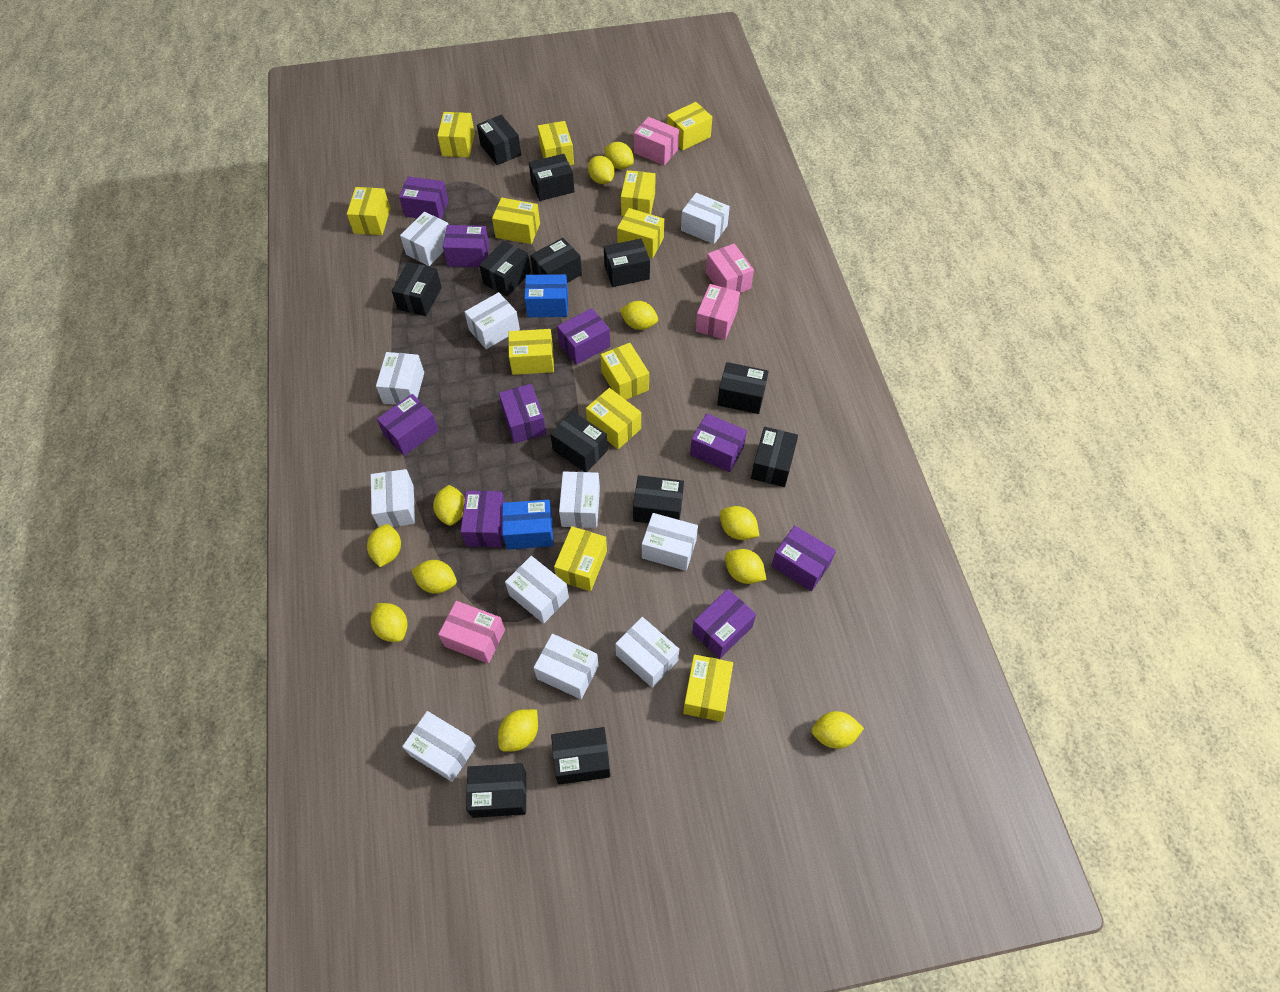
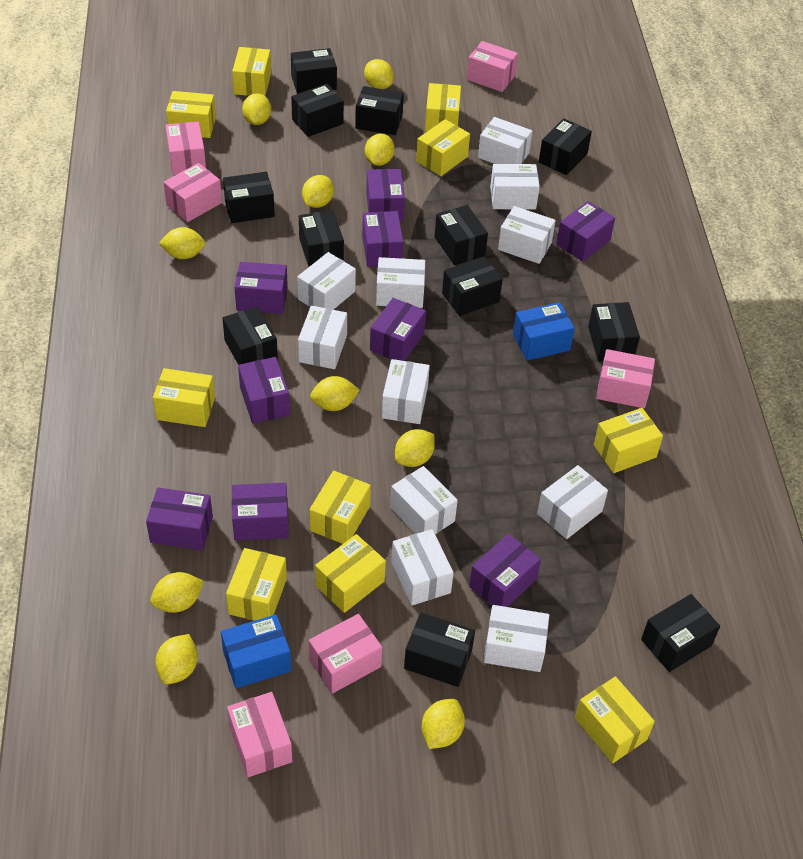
pink box: [438,601,505,663] [634,117,679,166] [696,284,740,340] [706,244,754,293] = 4 -> [163,163,222,222] [165,121,206,175] [227,692,292,777] [309,614,382,694] [467,41,518,92] [596,349,655,408] = 6
yellow box: [347,187,390,235] [437,112,475,157] [492,198,540,244] [508,329,554,375] [538,121,574,165] [554,526,607,591] [586,388,641,449] [601,343,649,400] [617,208,664,258] [621,170,656,216] [667,102,712,151] [683,655,733,722] = 12 -> [153,368,215,427] [166,91,216,138] [226,548,287,621] [232,47,271,96] [309,471,371,544] [315,534,386,613] [416,119,470,176] [425,83,461,132] [575,677,655,763] [594,408,663,473] = 10
yellow lemon: [367,524,401,567] [371,603,408,642] [411,560,457,594] [433,485,465,526] [498,709,538,752] [588,156,615,184] [605,142,634,169] [620,301,658,330] [720,506,759,540] [725,549,766,584] [811,711,864,749] = 11 -> [150,572,204,613] [155,634,198,684] [159,227,205,259] [242,93,271,125] [302,175,334,208] [310,376,360,411] [364,59,394,89] [365,134,395,166] [395,429,435,467] [422,699,465,749] = 10

